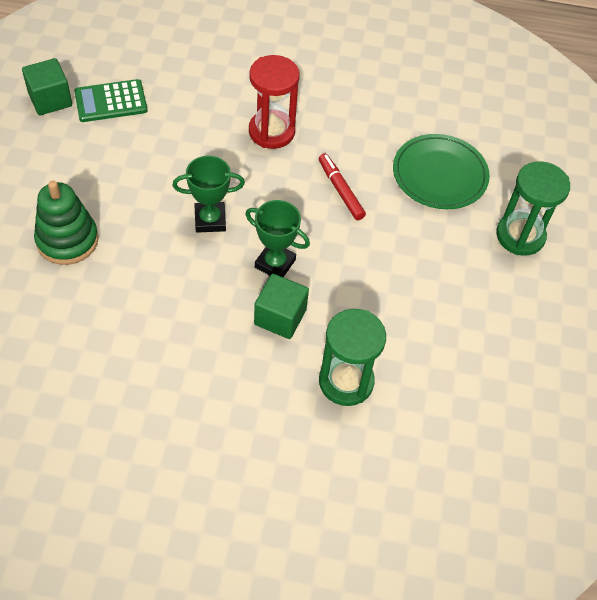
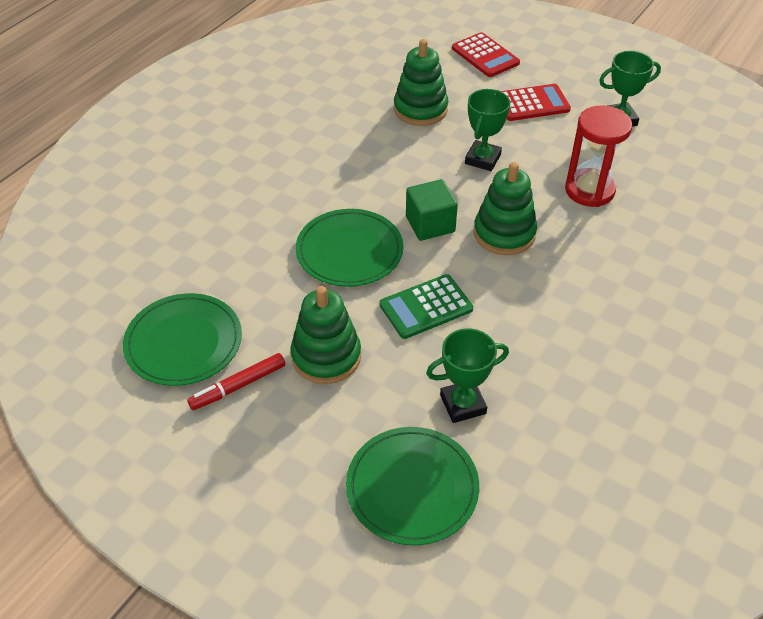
green cube: [22,58,72,116] [254,274,309,339] = 2 -> [406,179,458,241] = 1
green hourglass: [319,309,386,406] [496,161,570,256] = 2 -> none = 0
green plate: [393,134,490,209] = 1 -> [123,293,242,386] [296,209,403,287] [346,427,479,545] = 3
green stacking toy: [34,181,99,265] = 1 -> [290,286,361,384] [394,39,448,126] [474,162,537,255] = 3
green trophy: [172,156,245,233] [245,200,310,277] = 2 -> [426,328,509,423] [465,89,510,171] [599,51,661,127] = 3
red calculator: none = 0 -> [452,32,520,77] [501,84,571,121] = 2

